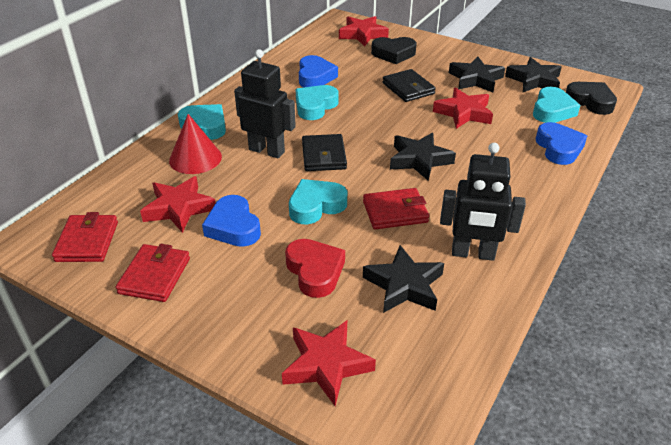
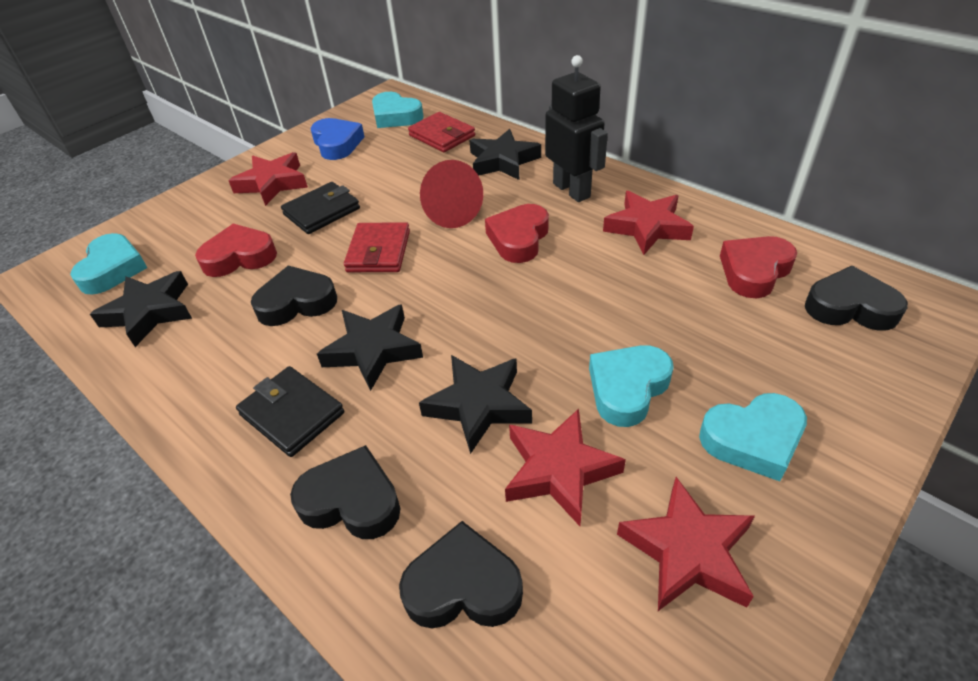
black heart: [371,37,417,64] [566,82,617,115] = 2 -> [251,266,337,326] [290,445,401,539] [399,521,523,628] [805,266,908,331] = 4
black robot: [234,49,296,159] [440,143,526,261] = 2 -> [545,55,608,202] = 1
blue heart: [202,195,261,247] [299,55,338,87] [536,122,587,165] = 3 -> [311,118,364,160] = 1
red heart: [285,239,345,298] = 1 -> [195,224,277,277] [485,204,549,263] [720,236,797,298] = 3
red wallet: [52,212,118,262] [115,244,190,302] [363,188,429,230] = 3 -> [344,222,410,272] [408,112,475,152] = 2

